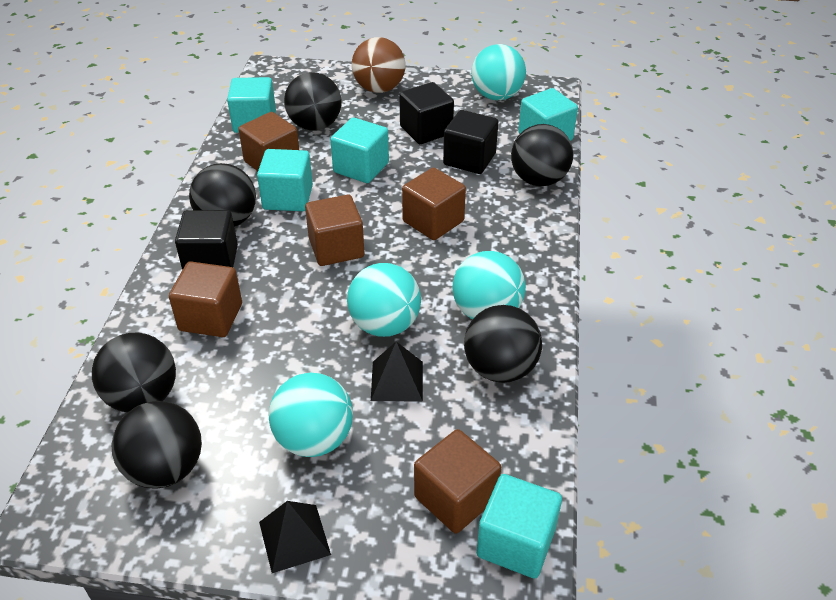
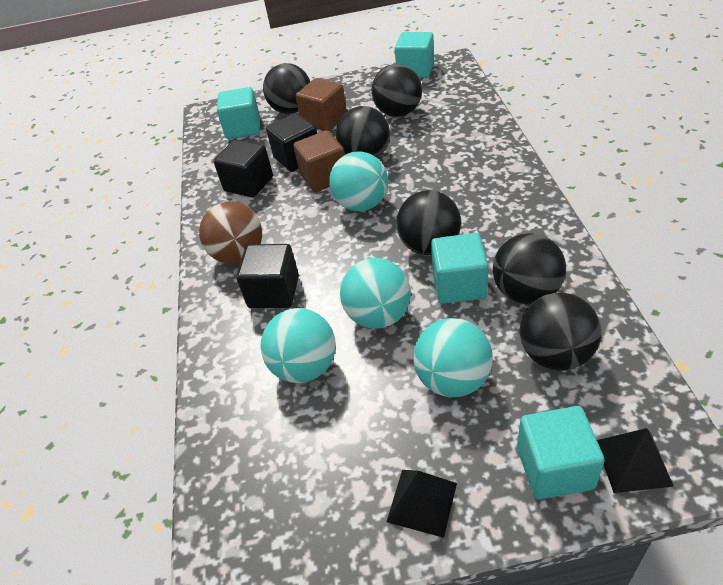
brown cube: [169,261,242,337] [238,112,299,171] [305,195,364,266] [402,167,466,240] [414,429,501,533] = 5 -> [293,130,345,192] [295,78,347,131] = 2
turquoise cube: [227,77,276,133] [257,149,313,211] [330,117,389,183] [477,474,562,578] [518,88,578,141] = 5 -> [217,87,260,139] [395,32,434,78] [431,233,488,304] [517,406,605,500] = 4

